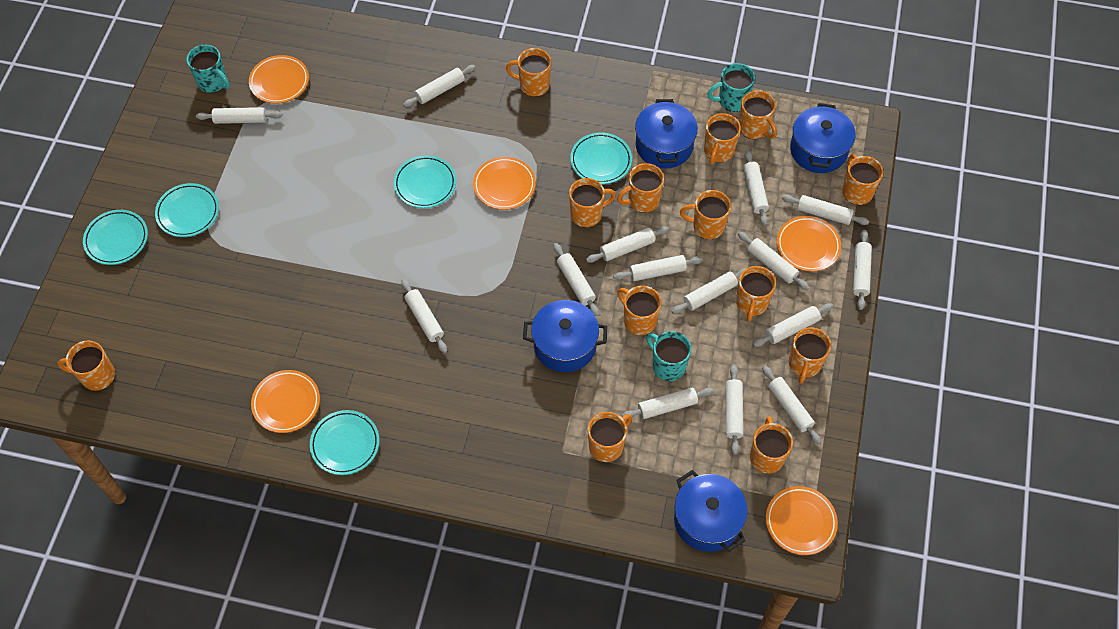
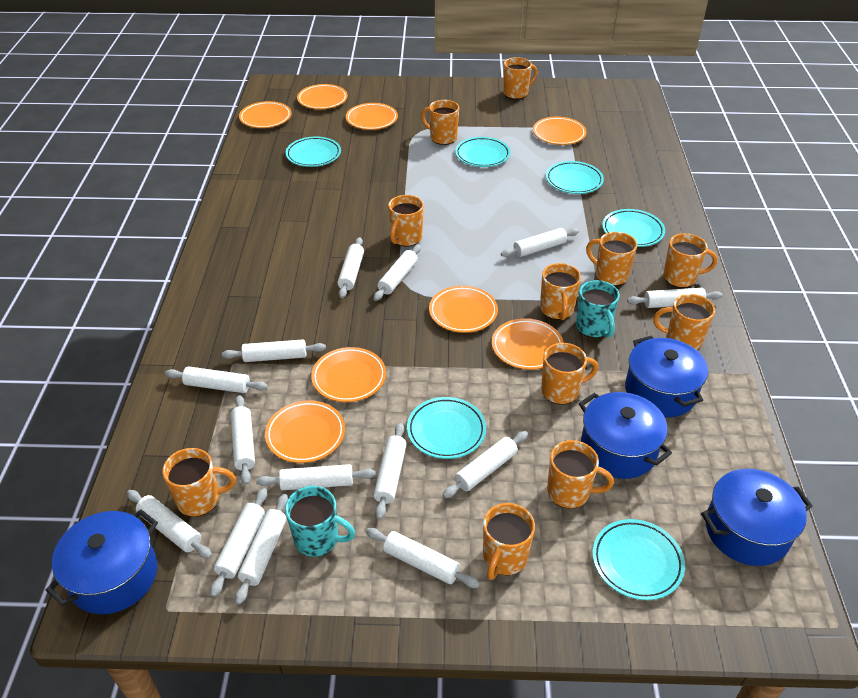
orange mug: [57,341,115,391] [506,48,551,97] [569,178,616,227] [588,412,632,462] [617,163,664,213] [617,286,661,335] [680,190,731,239] [704,113,741,165] [736,266,776,322] [739,90,777,139] [750,416,793,474] [789,327,831,384] [842,154,883,205] = 13 -> [162,448,236,517] [388,195,424,247] [421,100,459,145] [483,503,535,580] [503,57,538,99] [540,263,581,320] [541,343,598,405] [547,440,614,509] [586,232,637,286] [653,294,715,350] [663,233,718,288] = 11
orange plate: [249,55,309,104] [251,370,320,433] [473,157,536,210] [766,486,838,555] [777,216,841,272] = 5 -> [239,101,292,128] [265,400,345,463] [297,84,348,109] [311,347,386,402] [346,103,398,130] [429,286,498,333] [492,318,564,370] [533,117,587,145] = 8
turquoise mug: [187,45,230,93] [646,331,691,381] [707,63,755,112] = 3 -> [285,486,355,557] [576,280,620,338] = 2
turquoise plate: [83,210,148,265] [155,183,219,237] [310,410,379,475] [394,155,456,208] [570,132,632,184] = 5 -> [286,136,341,167] [407,397,486,459] [455,137,511,167] [546,161,604,194] [592,519,685,600] [602,209,665,247] = 6
white rolling pin: [196,107,282,124] [402,279,447,353] [403,65,476,107] [554,243,599,316] [586,226,669,263] [613,255,703,281] [622,388,714,419] [671,268,747,314] [726,365,744,455] [738,232,809,290] [743,150,769,226] [753,303,833,347] [762,366,821,444] [782,195,869,225] [853,230,872,310] = 15 -> [127,490,212,559] [165,366,268,393] [210,488,267,597] [222,339,326,362] [231,395,255,485] [235,494,288,605] [256,464,376,490] [337,237,364,298] [366,528,480,588] [374,245,421,301] [374,423,407,519] [443,431,528,498] [501,228,579,257] [627,288,723,308] = 14

